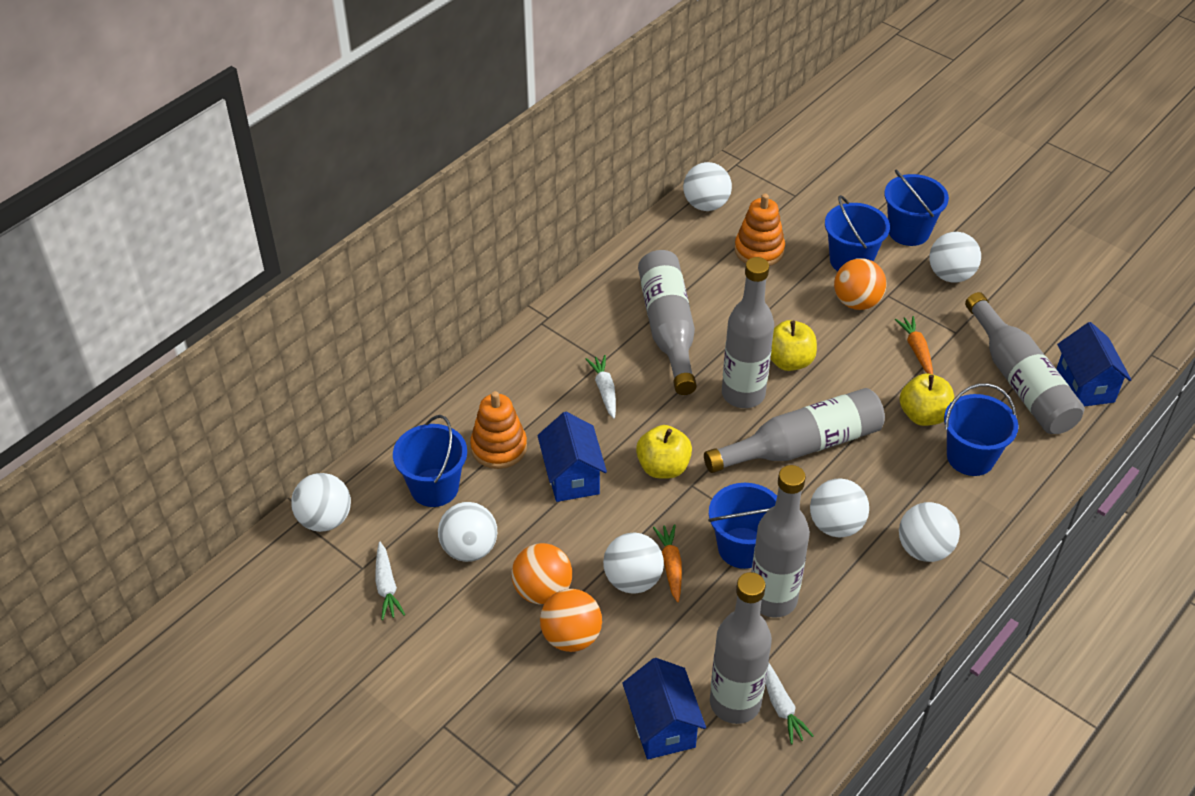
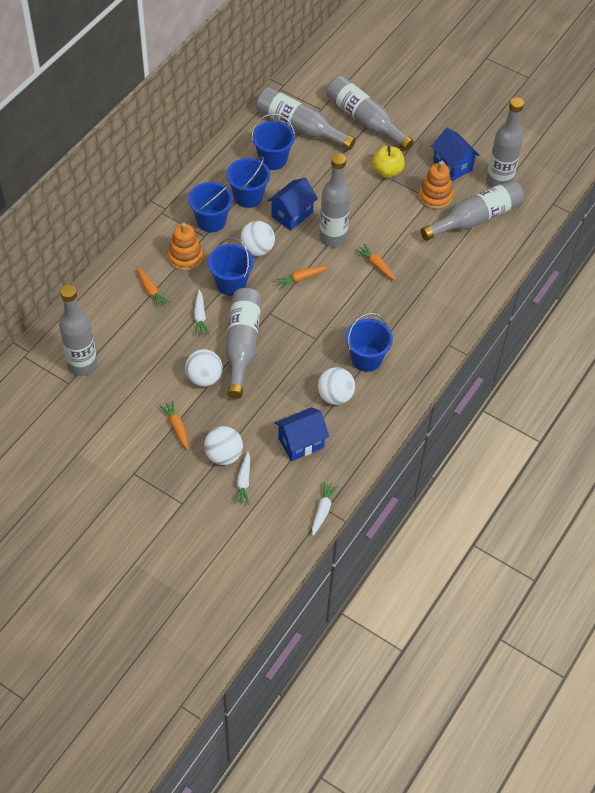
grey bottle: [638,250,697,395] [704,388,885,473] [710,572,772,724] [722,257,774,408] [751,465,810,618] [965,292,1084,434] = 6 -> [59,285,97,376] [226,288,262,399] [256,87,356,150] [319,153,351,247] [327,76,414,151] [420,179,524,241] [486,97,524,188] = 7
orange ball: [512,543,572,604] [540,589,602,652] [834,258,887,310] = 3 -> none = 0
orange carrot: [653,524,682,602] [895,316,933,374] = 2 -> [137,268,170,308] [160,401,188,450] [276,266,328,289] [355,244,396,281] = 4
white ball: [291,473,351,532] [438,502,497,562] [603,533,664,594] [683,162,732,211] [810,478,869,538] [899,502,960,562] [929,232,981,283] = 7 -> [185,349,223,387] [204,426,243,465] [240,221,275,256] [318,367,355,405] = 4
yellow apple: [636,425,692,478] [770,320,817,371] [899,374,954,426] = 3 -> [372,146,405,178] = 1

